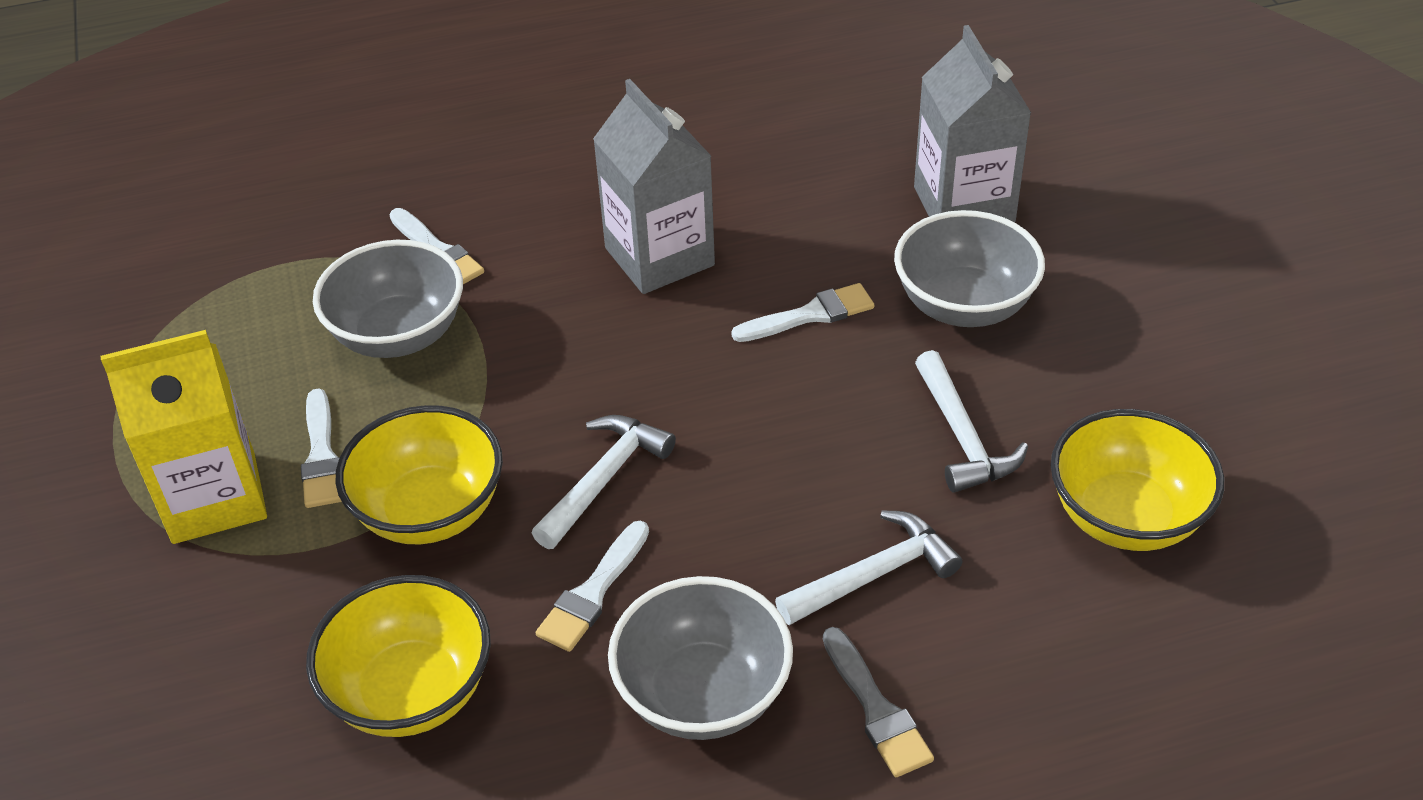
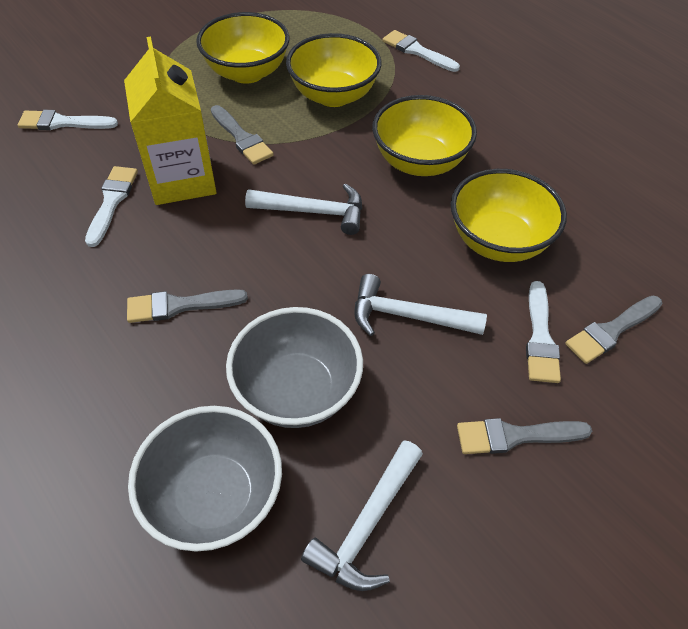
grey bowl: [313,240,463,358] [608,576,793,740] [894,210,1045,327] = 3 -> [128,406,282,552] [226,307,363,428] = 2
grey brush: [823,627,934,777] = 1 -> [127,289,248,323] [211,105,274,164] [457,418,592,454] [565,296,663,364] = 4
grey carton: [593,79,715,294] [914,25,1031,222] = 2 -> none = 0
yellow bowl: [306,575,491,737] [336,405,503,544] [1051,409,1224,551] = 3 -> [196,12,289,84] [286,33,381,107] [372,95,477,176] [451,169,567,262] = 4

